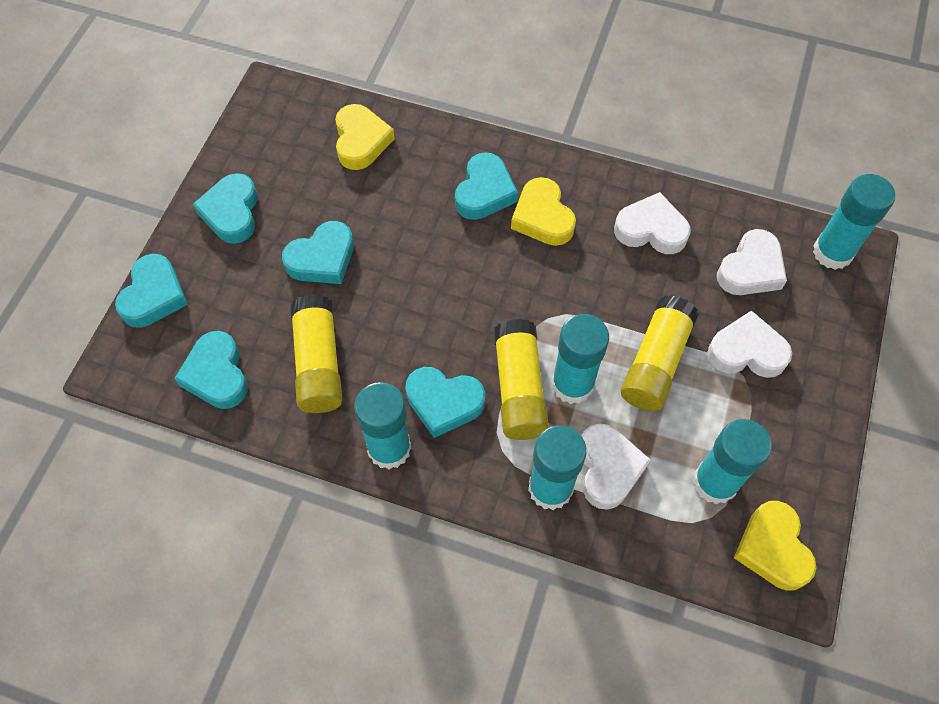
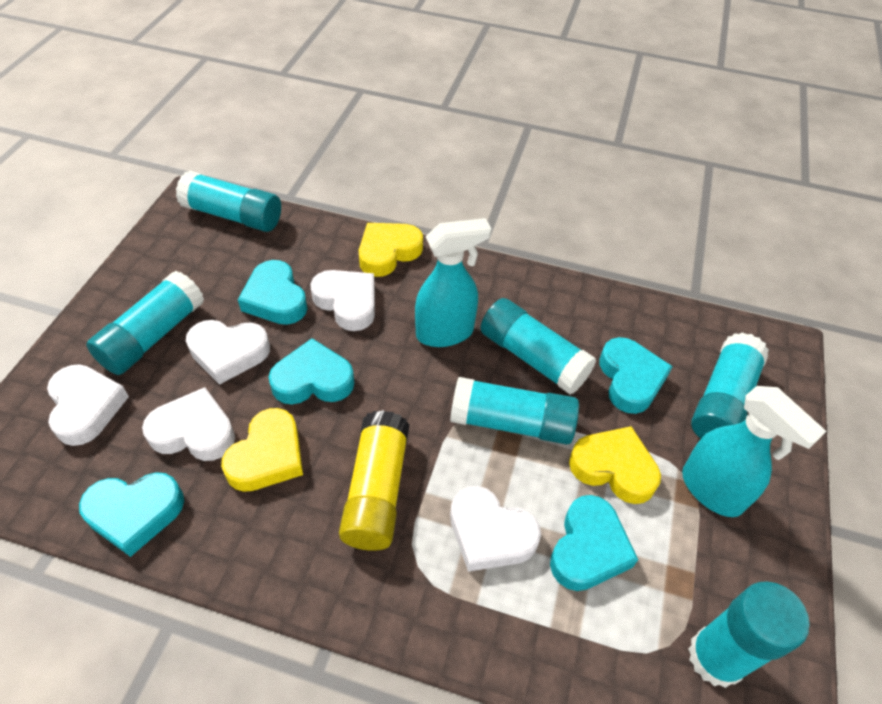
turquoise glue stick: [354,382,411,469] [528,425,587,510] [552,314,609,404] [693,419,772,505] [813,174,895,270] = 5 -> [86,271,204,375] [176,171,281,232] [450,377,579,444] [480,298,596,395] [688,581,810,688] [691,332,769,438] = 6
turquoise heart: [115,254,188,328] [174,331,248,409] [193,173,258,244] [282,221,354,284] [405,367,485,438] [455,152,518,220] = 6 -> [79,472,184,557] [238,260,308,325] [269,338,354,404] [550,495,638,591] [599,337,673,414] = 5
turquoise spray bottle: none = 0 -> [415,218,491,347] [682,386,826,517] = 2
white heart: [581,423,651,510] [614,192,691,254] [707,311,792,378] [717,229,787,295] = 4 -> [47,364,129,446] [142,387,235,461] [186,320,270,385] [310,270,375,331] [450,486,541,572] = 5
yellow glue stick: [290,294,343,413] [494,319,549,440] [621,295,699,411] = 3 -> [339,410,410,551] = 1

